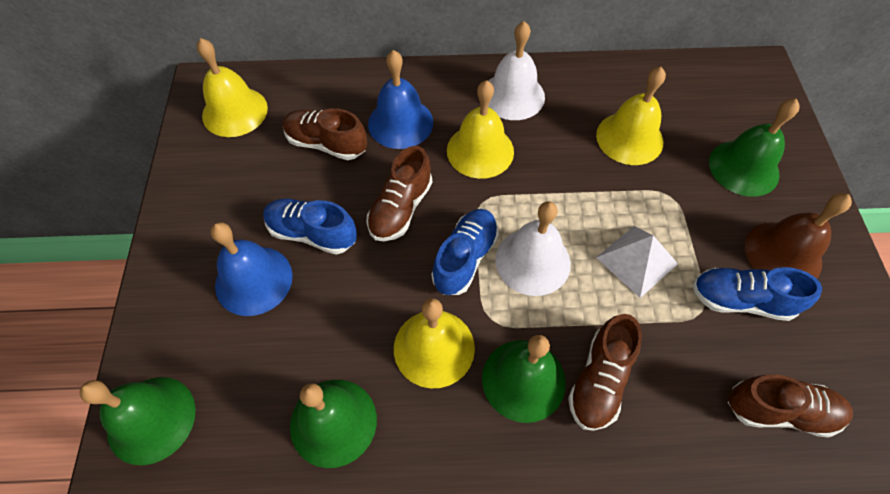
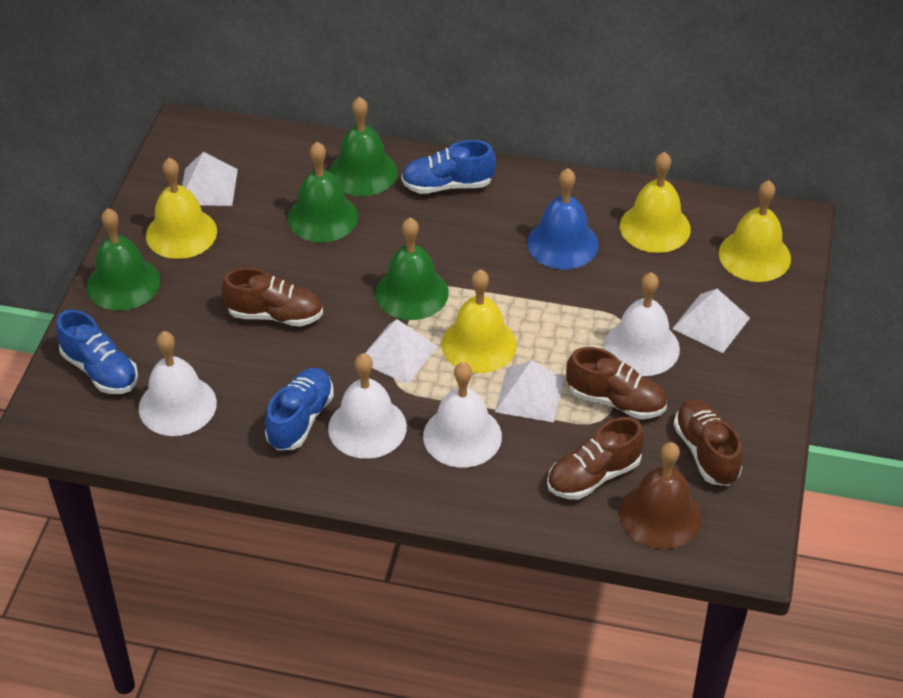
blue bell: [211,222,293,316] [368,50,433,149] = 2 -> [527,168,599,269] = 1
white bell: [488,21,545,120] [495,201,571,296] = 2 -> [139,331,217,436] [328,353,407,459] [423,362,502,468] [604,272,680,376] = 4
white pyramid: [596,226,678,298] = 1 -> [182,152,238,206] [365,319,438,384] [495,360,564,423] [672,289,750,353] = 4

